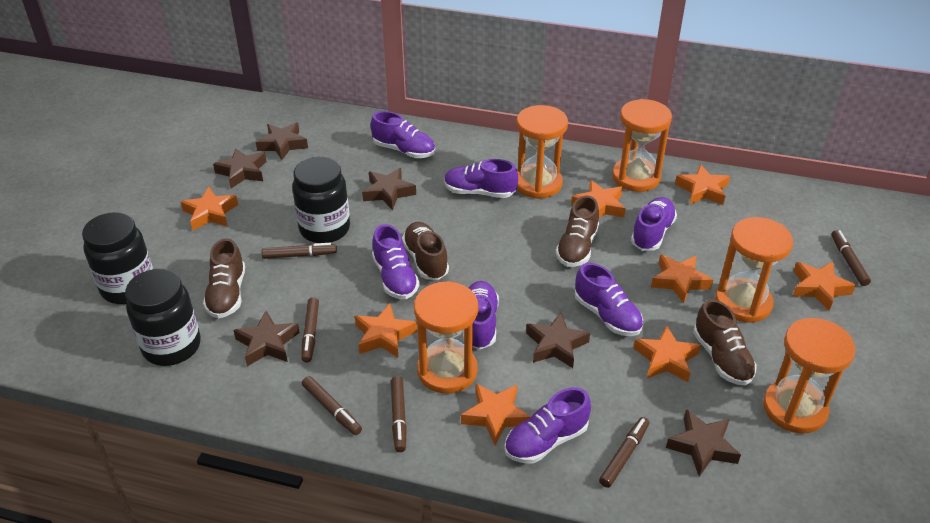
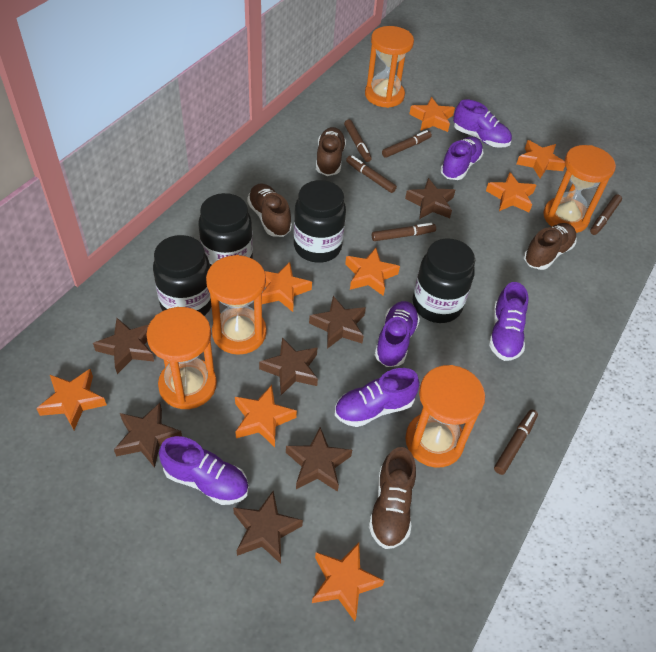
black jar: [82,212,153,304] [125,269,201,366] [292,157,350,243] = 3 -> [153,235,211,316] [198,193,253,267] [294,180,346,263] [413,238,475,323] = 4
brown star: [213,148,267,188] [233,311,300,366] [256,123,308,160] [362,168,416,210] [526,313,590,368] [666,409,741,477] = 6 -> [93,318,154,374] [114,403,182,468] [233,491,303,564] [259,338,318,395] [286,427,352,492] [309,296,366,349] [405,178,455,219] = 7
purple shoe: [371,111,435,158] [372,224,419,299] [444,159,518,198] [463,281,499,350] [504,387,591,463] [575,263,643,336] [631,197,677,251] = 7 -> [159,436,249,505] [335,368,420,427] [375,301,420,367] [440,137,483,180] [453,99,512,148] [489,282,529,361] = 6

